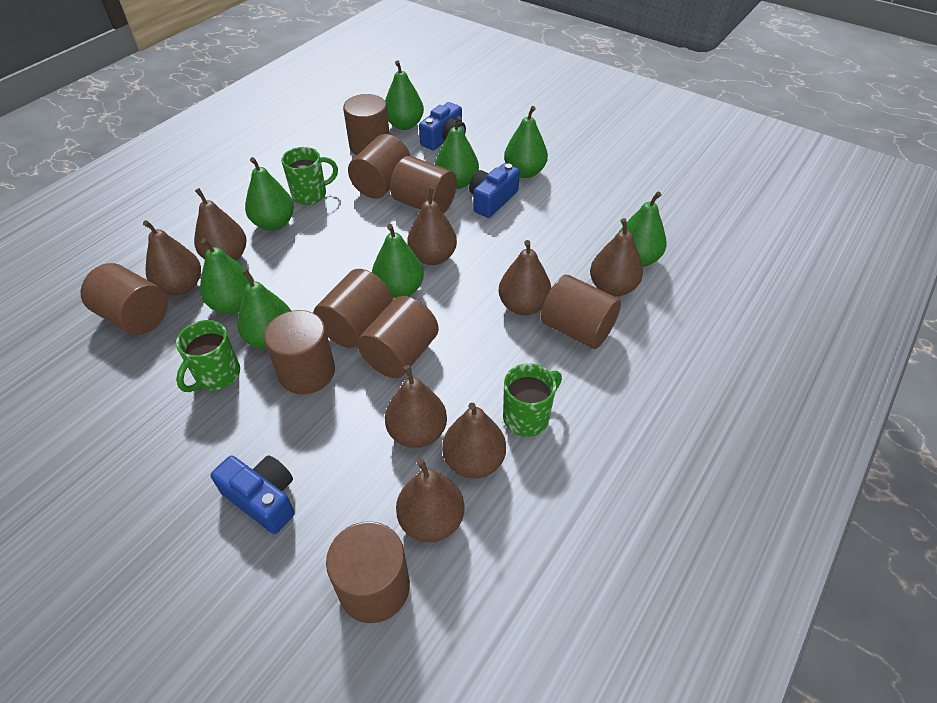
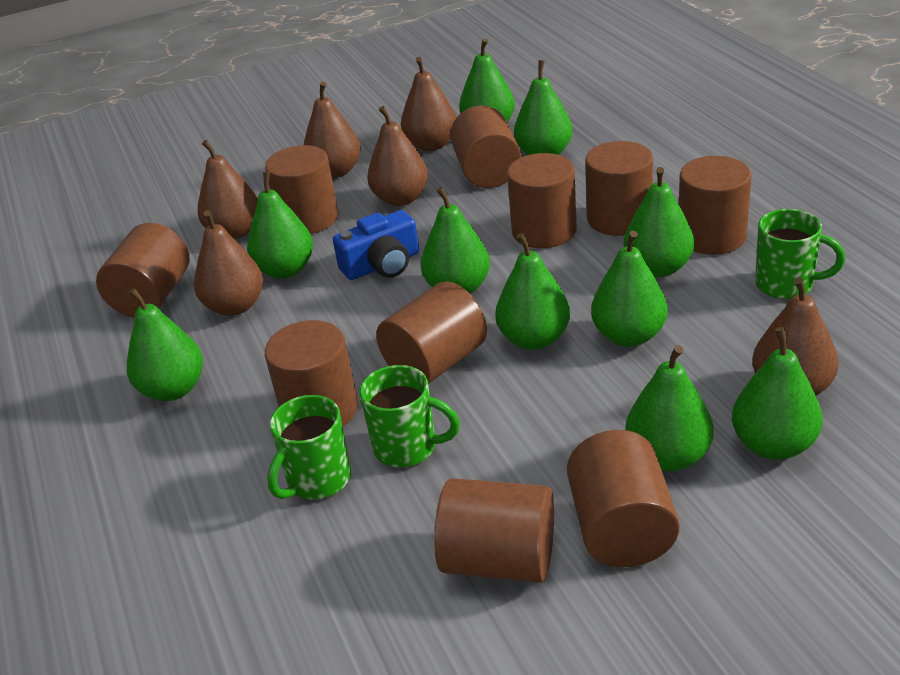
blue camera: [211,455,295,534] [419,102,466,150] [469,163,520,218] = 3 -> [333,210,419,280] = 1
brown cylinder: [81,263,168,335] [264,310,335,394] [313,269,393,348] [326,521,410,623] [343,94,390,155] [348,134,410,199] [357,296,439,378] [390,156,457,214] [541,275,621,349] = 9 -> [96,223,189,318] [265,145,338,234] [265,320,358,426] [376,281,487,384] [434,478,554,583] [450,105,521,188] [507,153,577,248] [567,430,680,567] [585,141,653,236] [679,156,752,255] = 10
brown pear: [143,220,201,296] [194,188,247,261] [385,365,447,448] [396,459,465,542] [407,187,457,265] [442,403,506,479] [499,240,551,315] [590,218,643,297] = 8 -> [194,210,263,316] [198,140,258,240] [304,82,361,178] [367,106,428,206] [401,57,456,151] [752,277,839,396] = 6
green pear: [200,238,254,314] [237,269,291,349] [245,157,294,231] [372,224,424,298] [385,60,424,130] [435,116,479,189] [504,106,548,178] [619,192,667,267] = 8 -> [127,288,203,401] [247,171,313,279] [421,187,490,293] [459,38,515,122] [495,233,570,350] [514,60,572,155] [591,231,668,347] [623,167,694,277] [625,345,714,471] [732,327,823,460] = 10

